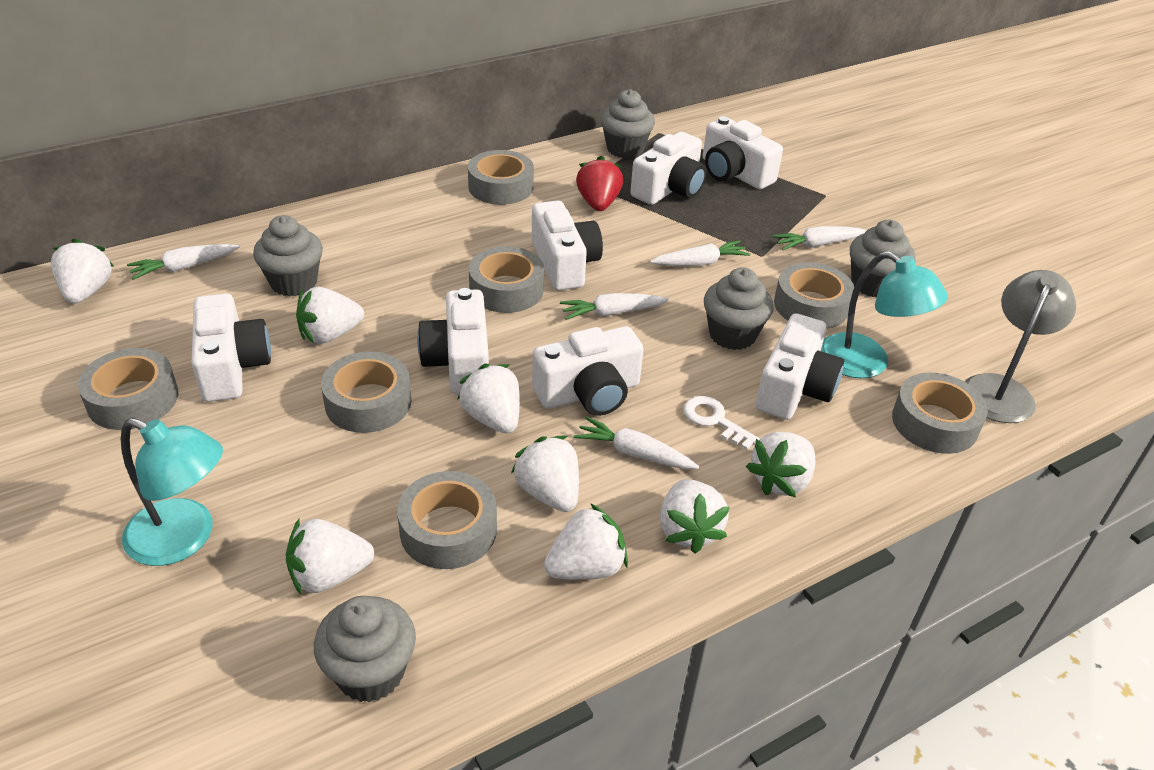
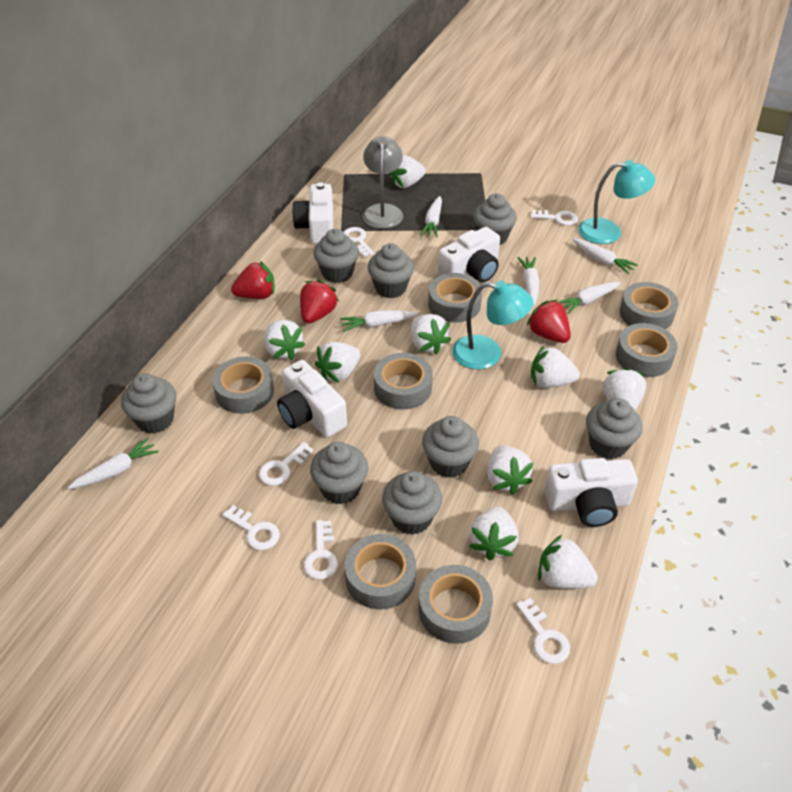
grey cupcake: [253,215,323,297] [314,596,416,702] [600,89,655,158] [704,267,774,350] [850,220,916,297] = 5 -> [121,373,176,434] [310,442,368,504] [313,229,359,283] [368,243,414,298] [382,471,442,535] [422,416,479,478] [473,193,517,245] [586,398,643,459] = 8
red strawberry: [576,156,623,211] = 1 -> [231,261,275,299] [300,280,339,324] [526,300,571,343] = 3
white camera: [191,293,271,402] [417,288,489,394] [532,200,603,291] [532,326,644,416] [630,132,706,205] [703,116,783,189] [756,313,844,420] = 7 -> [277,360,347,437] [292,182,333,244] [438,227,500,283] [544,458,638,527] = 4
white carrot: [127,244,240,280] [560,293,669,320] [574,416,699,469] [650,240,750,266] [772,226,867,250] = 5 -> [68,438,159,489] [340,310,418,332] [420,196,442,237] [517,257,539,305] [558,282,621,314] [573,239,638,274] = 6
white key: [684,396,760,450] = 1 -> [222,505,280,550] [259,442,313,486] [304,520,338,580] [344,227,374,257] [516,598,570,664] [530,210,578,226] = 6
white strawberry: [51,238,114,303] [286,519,374,595] [296,287,364,344] [457,364,520,433] [511,436,579,512] [544,503,628,580] [660,479,730,553] [746,432,815,497] = 8 -> [264,320,306,360] [315,342,360,383] [389,155,426,188] [411,314,451,355] [469,507,519,561] [487,445,534,495] [531,346,580,388] [538,535,598,589] [603,367,646,411] = 9

